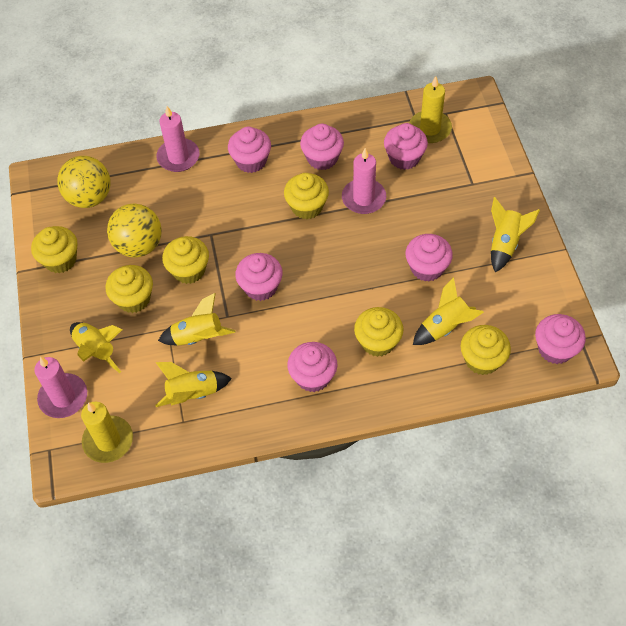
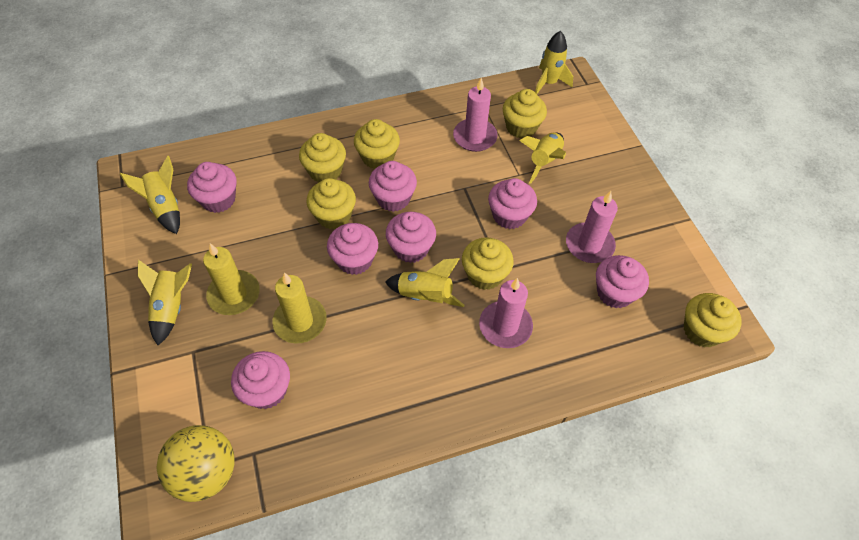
yellow ball: [57,156,111,208] [107,203,162,257] = 2 -> [156,425,235,502] = 1

